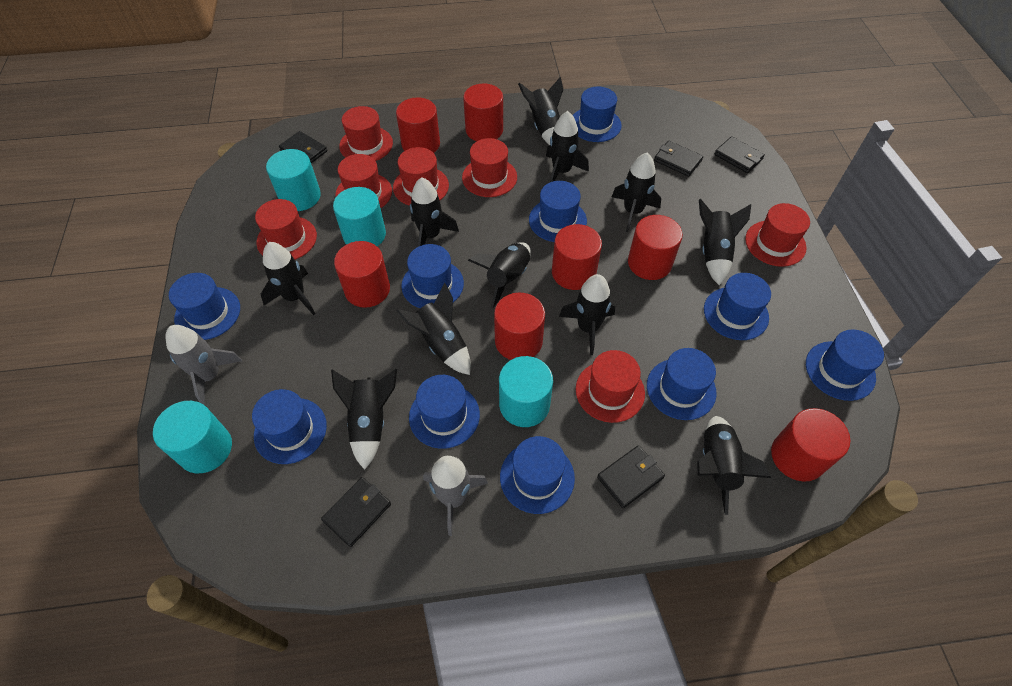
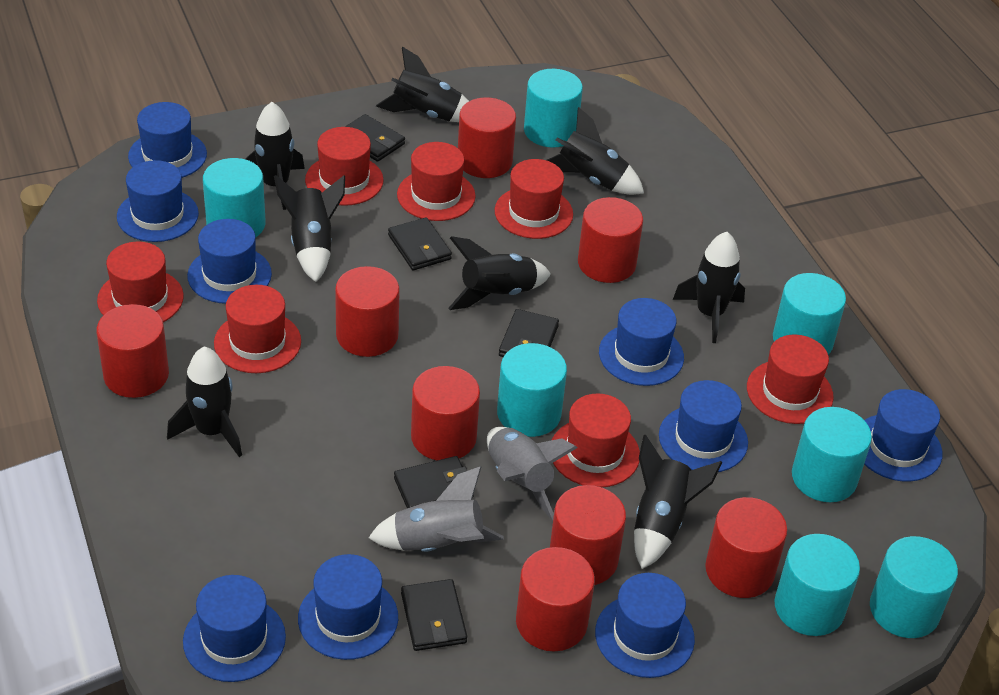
black rocket: [261,242,315,315] [331,369,397,470] [396,283,471,375] [410,177,459,247] [468,242,531,309] [518,77,563,145] [546,111,589,182] [559,274,615,355] [612,153,661,232] [697,416,771,515] [699,199,751,285] = 11 -> [167,346,242,457] [245,102,305,210] [274,175,345,282] [376,47,469,122] [448,236,551,310] [546,107,644,195] [634,435,722,569] [673,232,745,343] = 8
blue hat: [169,273,240,340] [252,389,327,464] [401,244,464,308] [409,375,480,449] [500,436,575,514] [529,181,587,242] [573,87,622,142] [647,348,717,420] [704,273,771,340] [806,329,884,401] = 10 -> [117,160,199,242] [128,102,207,178] [183,575,286,682] [187,219,272,304] [298,554,398,660] [595,573,695,678] [599,298,684,386] [659,380,748,472] [864,389,942,482] = 9
red cylinder: [334,241,390,308] [396,97,440,153] [463,84,503,141] [494,293,545,360] [552,224,602,290] [628,215,683,280] [771,408,850,482] = 7 -> [96,304,169,398] [335,266,400,357] [411,366,480,460] [458,98,516,178] [516,547,595,652] [550,485,626,585] [578,197,643,283] [705,497,787,598] = 8
turquoise cylinder: [153,401,232,473] [266,149,321,211] [333,187,386,246] [499,356,553,427] = 4 -> [203,158,266,237] [497,343,567,437] [524,69,583,148] [773,273,846,354] [774,534,860,636] [792,407,872,502] [870,536,958,638] = 7

